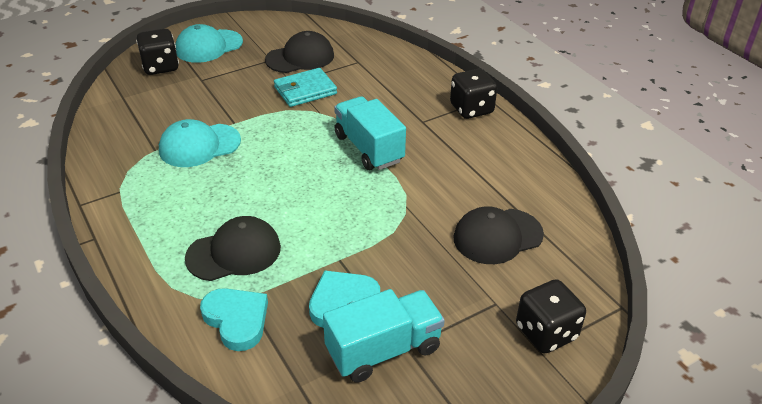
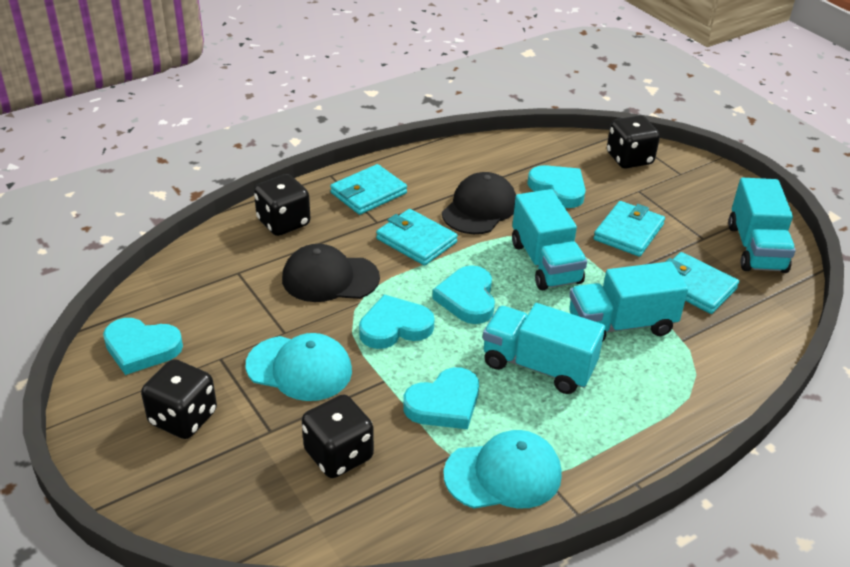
black cap: [185,216,281,281] [265,31,334,73] [453,206,544,264] = 3 -> [282,244,380,302] [442,172,516,234] = 2
black dice: [136,29,179,75] [450,69,497,119] [516,279,586,354] = 3 -> [141,359,217,439] [254,174,311,236] [302,394,374,478] [607,115,660,168] = 4
turquoise heart: [200,288,268,351] [309,270,380,328] = 2 -> [103,318,183,375] [359,295,435,349] [403,367,479,429] [432,265,495,324] [527,165,586,208] = 5
turquoise truck: [323,289,445,383] [334,96,406,170] = 2 -> [483,303,605,394] [512,189,587,291] [569,261,688,342] [728,178,796,273] = 4
turquoise wallet: [274,68,337,107] = 1 -> [330,164,407,215] [376,209,458,266] [594,201,665,257] [666,252,739,314] = 4

